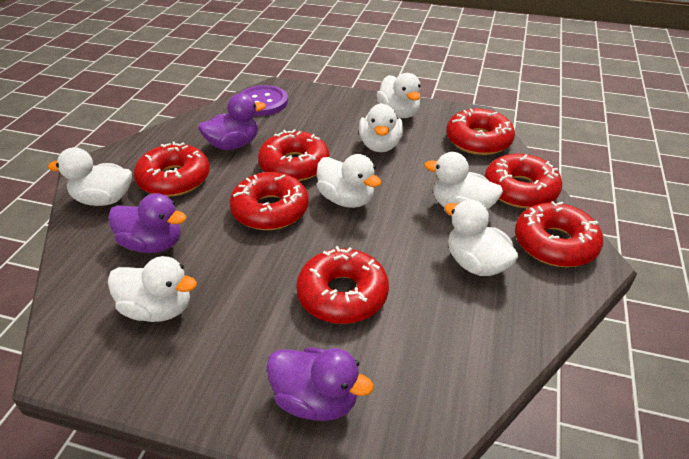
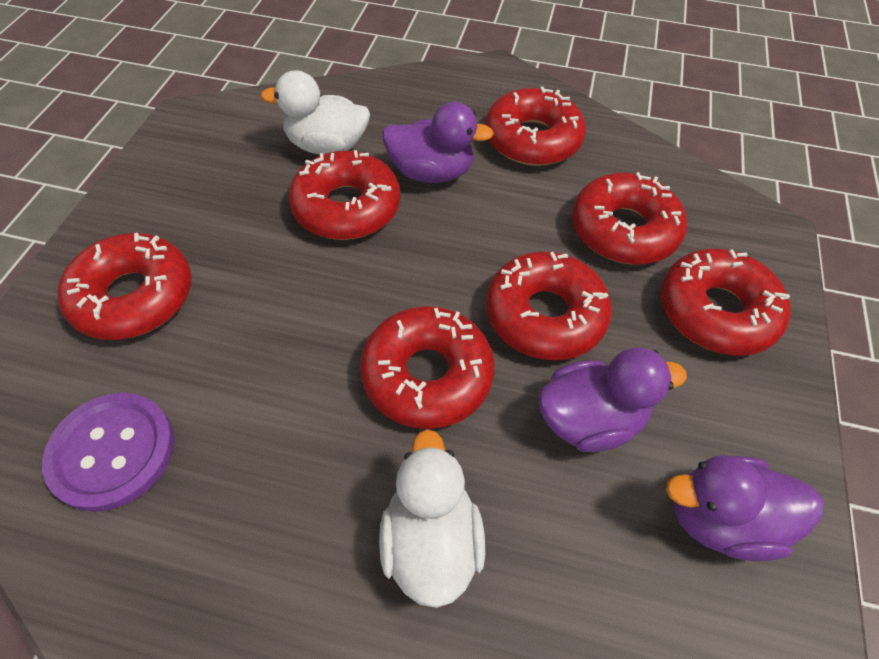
white duck: [48,147,132,206] [107,256,197,322] [317,154,381,208] [359,103,403,152] [376,73,421,118] [424,152,503,210] [444,200,518,276] = 7 -> [260,70,370,155] [379,429,485,608] = 2

